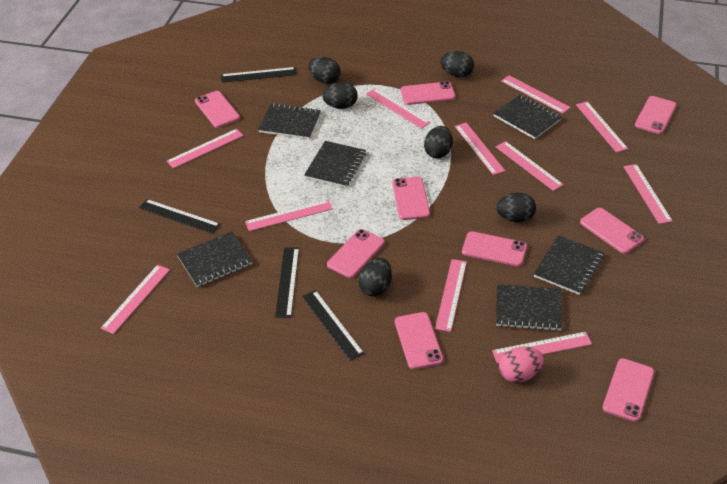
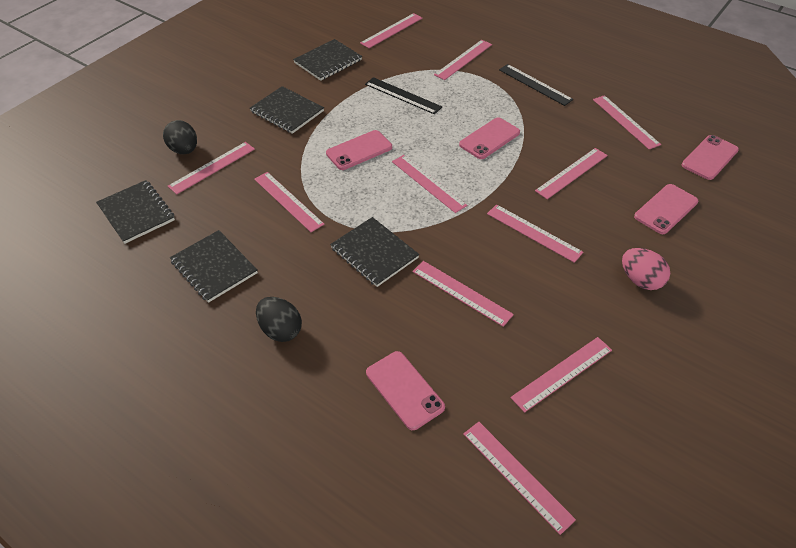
black egg: [308,57,341,84] [322,82,357,109] [358,258,392,296] [424,126,453,158] [440,51,474,77] [496,193,536,222] = 6 -> [163,120,197,154] [256,297,302,342] = 2
black notebook: [177,231,253,287] [258,103,321,139] [304,141,366,188] [493,95,562,139] [496,284,562,331] [534,235,604,295] = 6 -> [96,180,175,244] [170,230,258,303] [250,86,324,134] [293,39,362,81] [330,217,419,287] = 5
black ruler: [139,199,220,234] [221,67,297,82] [275,247,299,318] [302,290,364,361] = 4 -> [365,77,442,114] [499,64,573,106] = 2
pink phone: [195,91,240,128] [327,229,385,278] [392,177,430,220] [395,312,444,369] [401,81,455,105] [462,231,527,267] [580,208,644,254] [603,358,654,422] [635,96,677,134] = 9 -> [326,130,392,170] [366,351,445,430] [459,117,520,159] [634,184,698,234] [682,135,739,180] = 5

